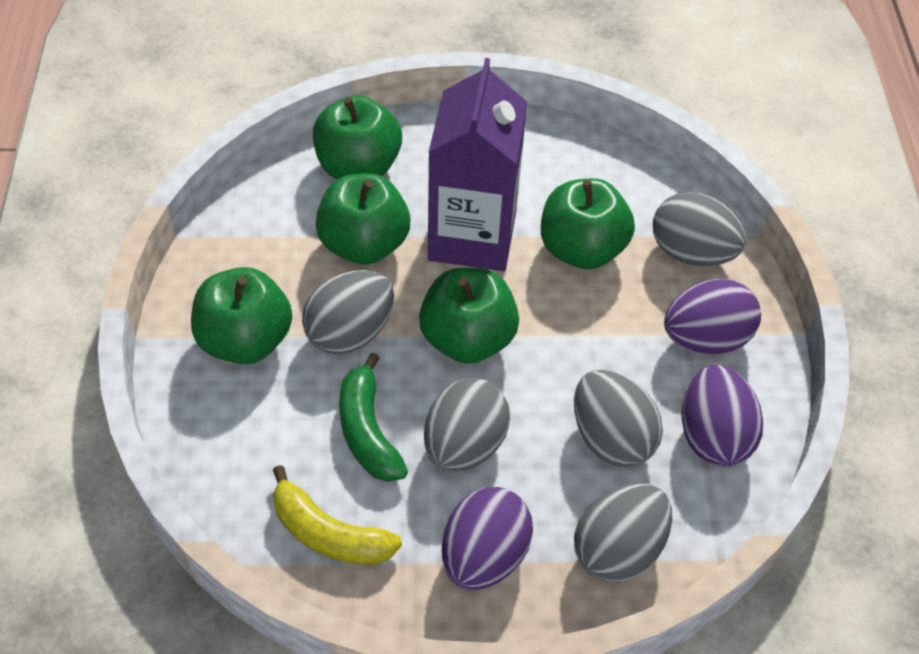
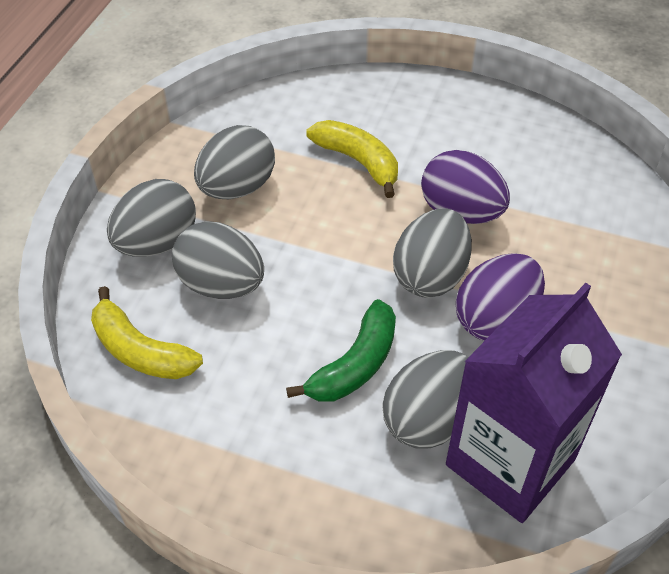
green apple: [191,267,292,364] [313,95,402,179] [316,173,410,265] [419,267,519,364] [541,178,635,270] = 5 -> none = 0
purple egg: [442,487,533,590] [664,279,761,354] [682,365,763,466] = 3 -> [421,150,510,224] [456,253,545,341] = 2
yellow banana: [273,465,402,565] = 1 -> [91,286,203,379] [306,120,398,198] = 2

